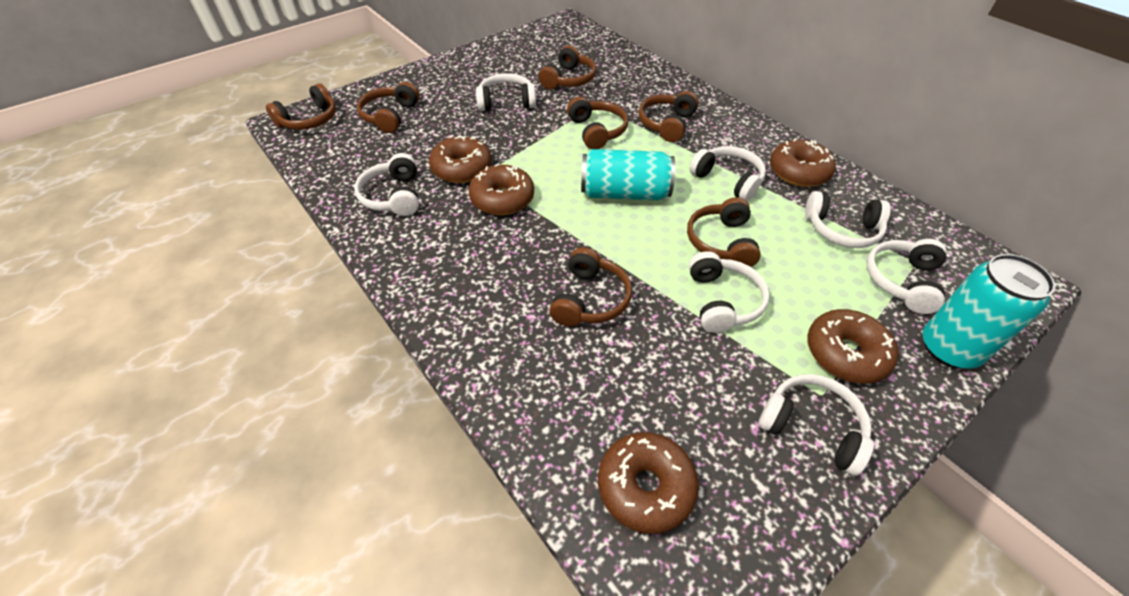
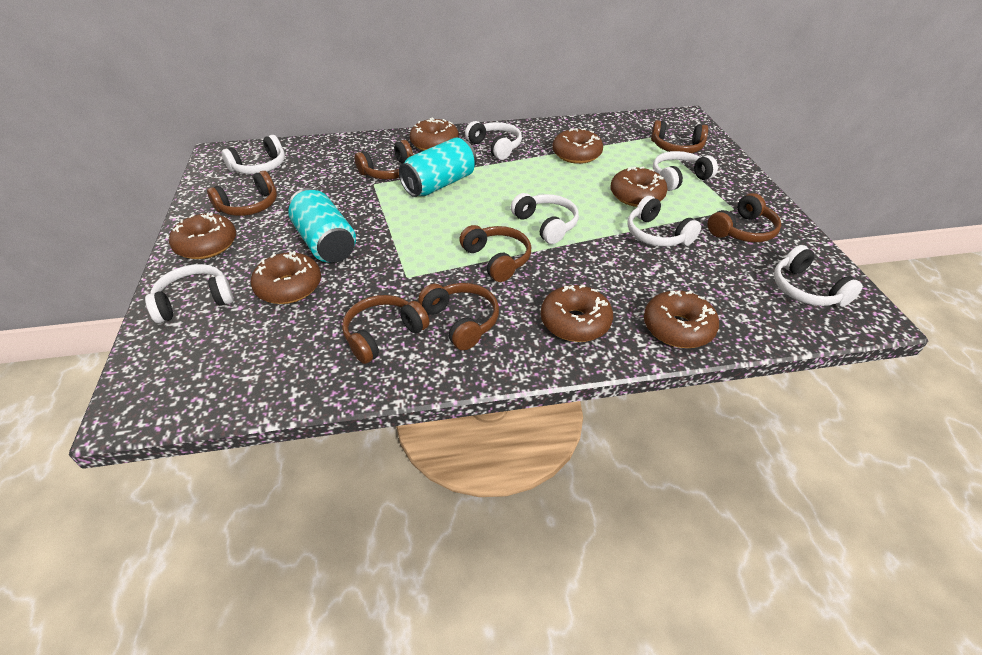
brown donut: [429,135,492,183] [469,163,534,215] [598,432,699,534] [770,138,836,187] [807,309,898,384] = 5 -> [169,212,236,259] [251,251,321,304] [410,118,459,151] [541,285,613,342] [552,128,603,164] [611,166,668,207] [644,290,719,348] = 7

